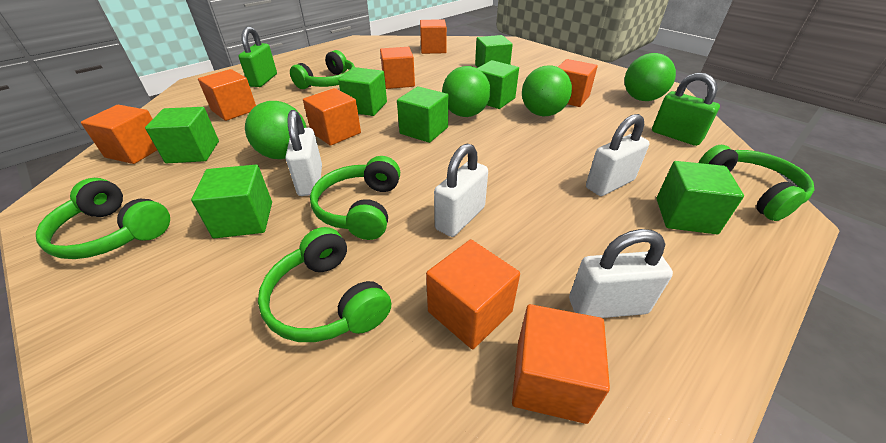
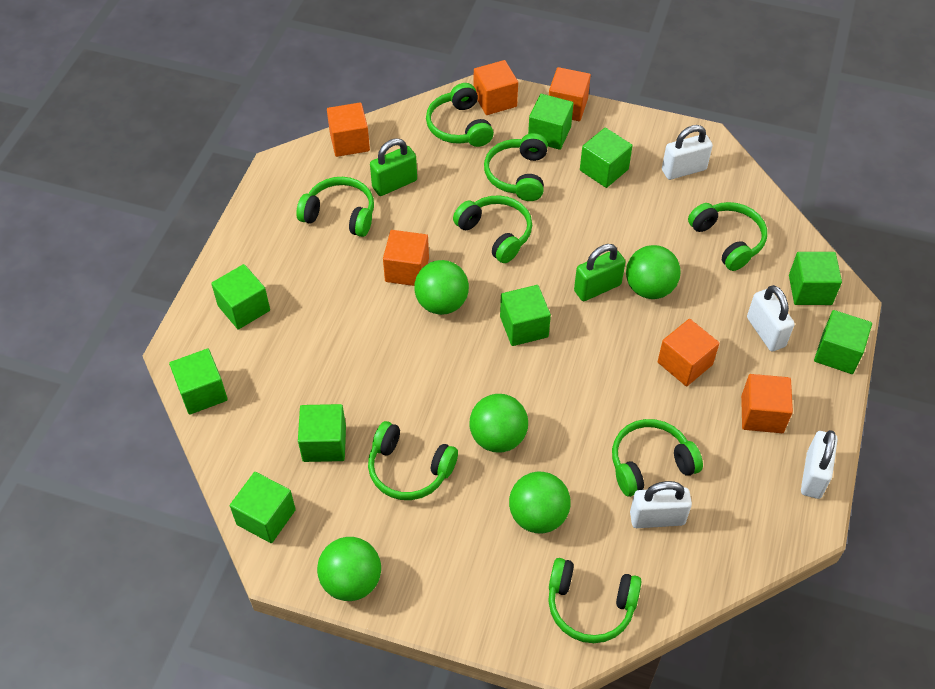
green ball: [245,101,307,159] [442,66,491,117] [522,66,572,117] [624,53,676,101] = 4 -> [317,537,381,601] [414,260,469,315] [469,394,528,453] [509,472,571,533] [626,245,681,299] = 5
green cube: [145,107,219,163] [191,164,272,239] [338,67,387,116] [397,87,448,143] [475,35,513,68] [477,60,519,109] [656,161,744,234] = 7 -> [169,349,228,415] [211,264,270,330] [230,472,296,543] [298,404,346,462] [500,285,551,346] [528,94,573,150] [580,128,633,188] [789,252,842,305] [814,310,872,374] = 9
green headphones: [36,178,170,259] [258,227,391,342] [290,50,355,89] [310,156,400,240] [699,145,814,221] = 5 -> [296,177,374,237] [368,421,458,500] [426,83,494,147] [453,195,532,263] [484,133,548,201] [548,558,642,643] [612,419,703,497] [688,202,767,271] = 8
orange cube: [81,105,157,164] [198,69,256,121] [303,88,361,146] [380,47,415,89] [420,19,447,54] [426,240,520,349] [512,304,610,424] [558,59,598,107] = 8 -> [327,102,370,157] [383,230,429,286] [474,60,518,115] [549,67,591,121] [658,319,719,386] [741,374,793,433] = 6

